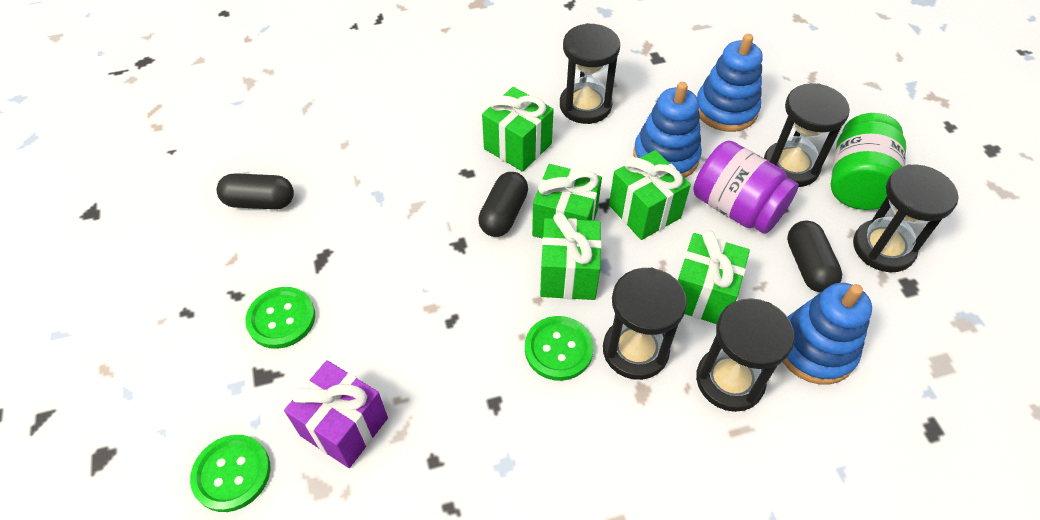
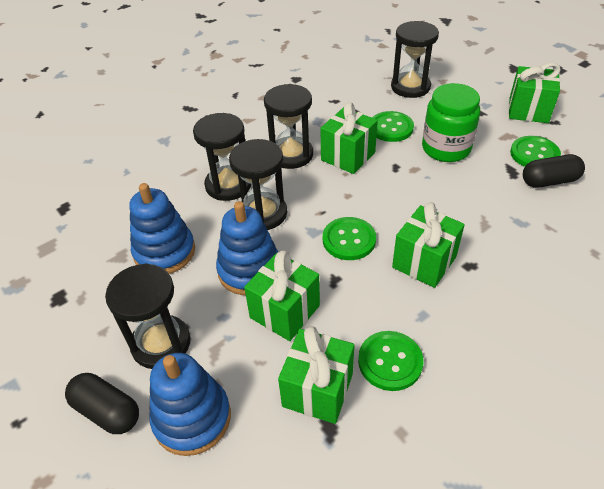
black capsule: [217,173,294,209] [478,172,528,237] [787,221,842,293] = 3 -> [65,373,139,434] [523,154,585,188] = 2
green button: [190,435,270,512] [245,287,315,349] [525,316,594,381] = 3 -> [323,217,376,260] [358,331,423,391] [372,111,414,142] [510,136,561,167] = 4
purple gift: [284,360,388,468] = 1 -> none = 0
purple jar: [693,141,799,234] = 1 -> none = 0

